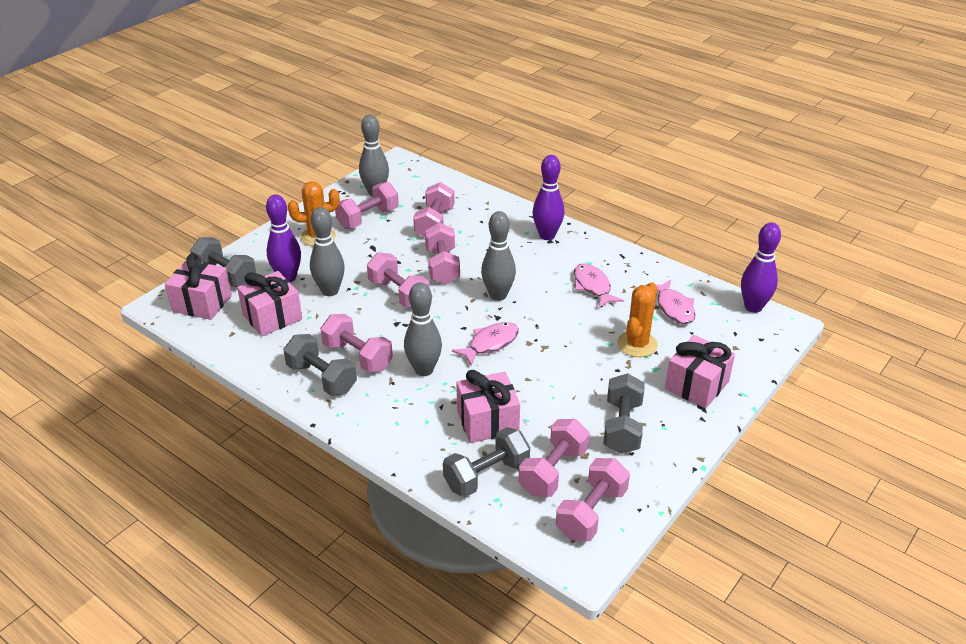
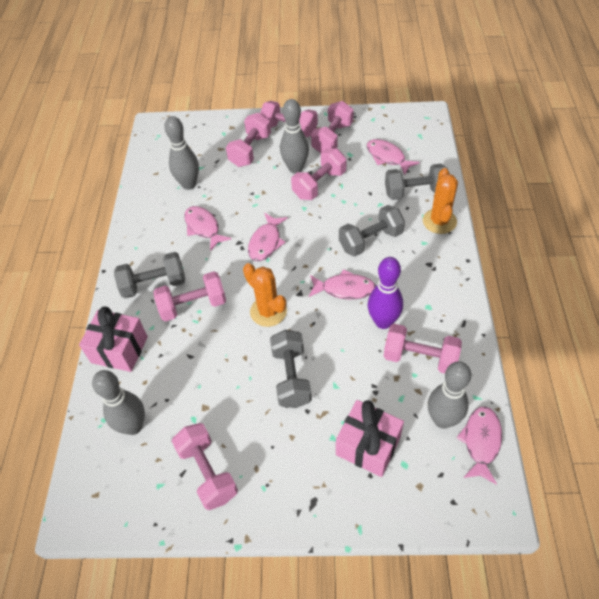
pink fish: [452,322,519,366] [574,264,624,308] [646,280,695,324] = 3 -> [184,206,232,251] [248,213,288,261] [308,269,376,299] [367,139,420,175] [456,407,502,485] = 5
pink gift: [165,253,232,320] [237,271,302,336] [456,370,520,443] [665,335,735,408] = 4 -> [79,306,148,372] [336,400,404,477] = 2
purple bowling pin: [266,194,301,282] [533,155,564,240] [741,222,781,313] = 3 -> [368,257,403,329] = 1

